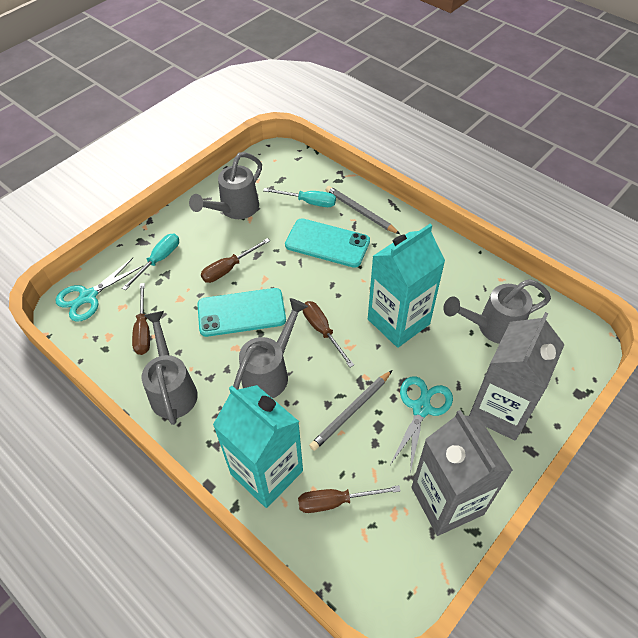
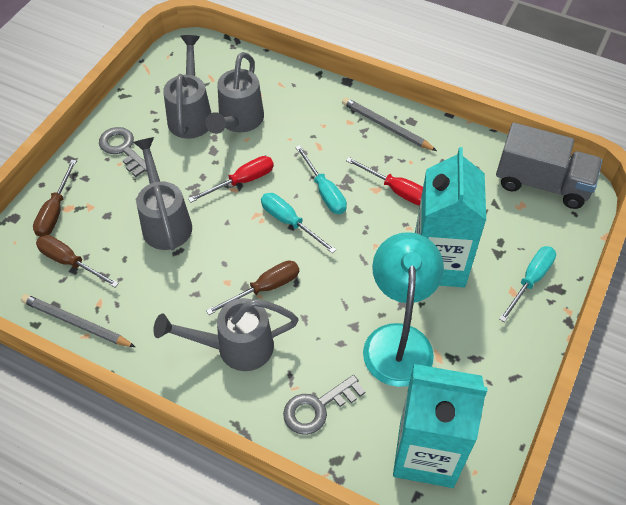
brown screwdriver: [132,283,150,355] [201,238,270,283] [298,485,401,513] [302,301,354,367] = 4 -> [33,160,77,237] [36,235,119,287] [206,260,299,315] = 3
grey carton: [412,410,513,536] [469,312,565,440] = 2 -> none = 0
grey key: none = 0 -> [99,127,147,177] [283,375,365,435] = 2
grey truck: none = 0 -> [496,123,602,209] = 1
red screwdriver: none = 0 -> [188,156,274,203] [346,157,423,205] = 2
turquoise lamp: none = 0 -> [363,232,444,387] = 1
turquoise phone: [197,288,286,337] [285,218,370,268] = 2 -> none = 0
turquoise scissors: [55,258,143,322] [390,376,453,473] = 2 -> none = 0
turquoise screwdriver: [122,234,179,290] [263,188,336,207] = 2 -> [261,193,336,253] [295,145,347,214] [499,246,556,322] = 3

